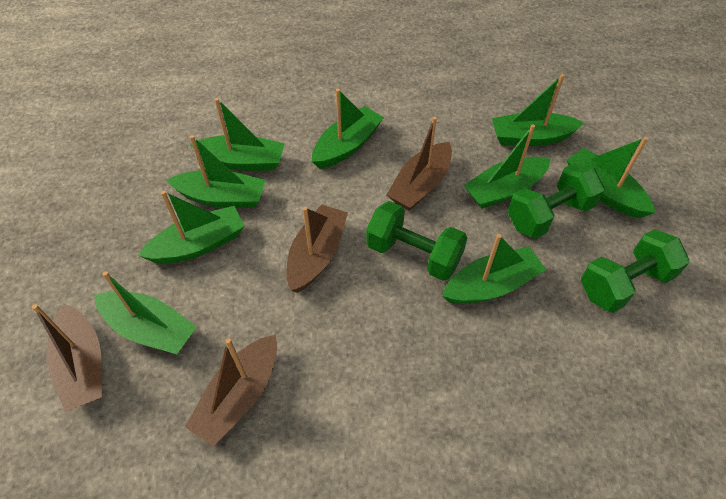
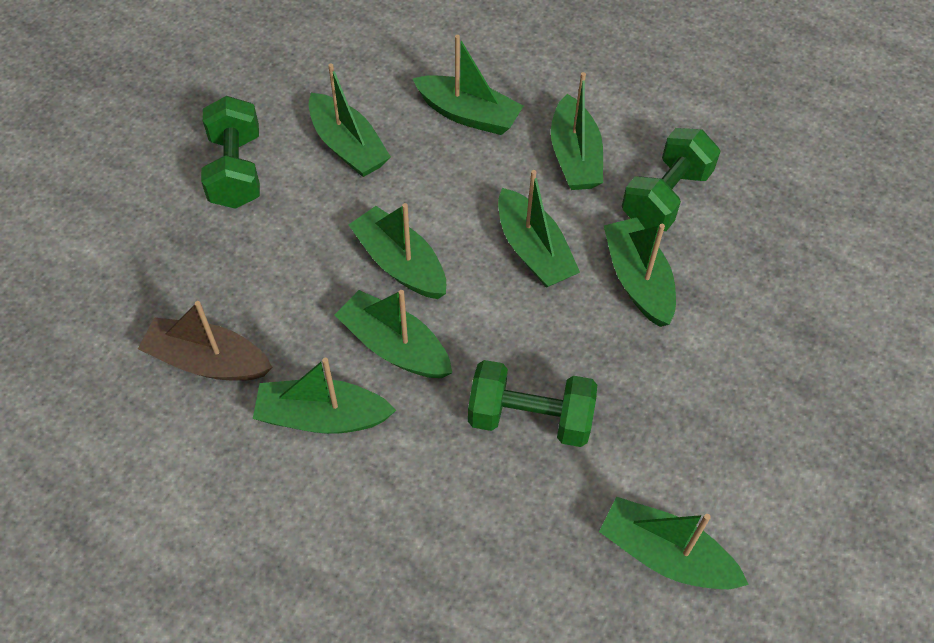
brown boat: [32,304,102,412] [185,334,277,446] [286,204,348,293] [386,117,452,211] = 4 -> [138,301,273,381] = 1

